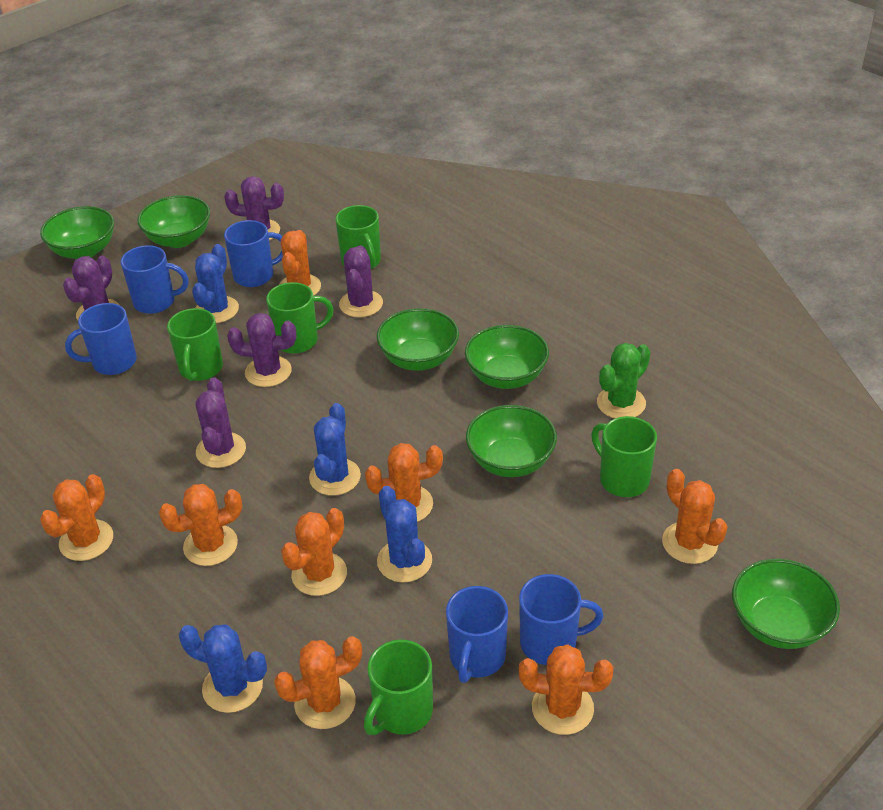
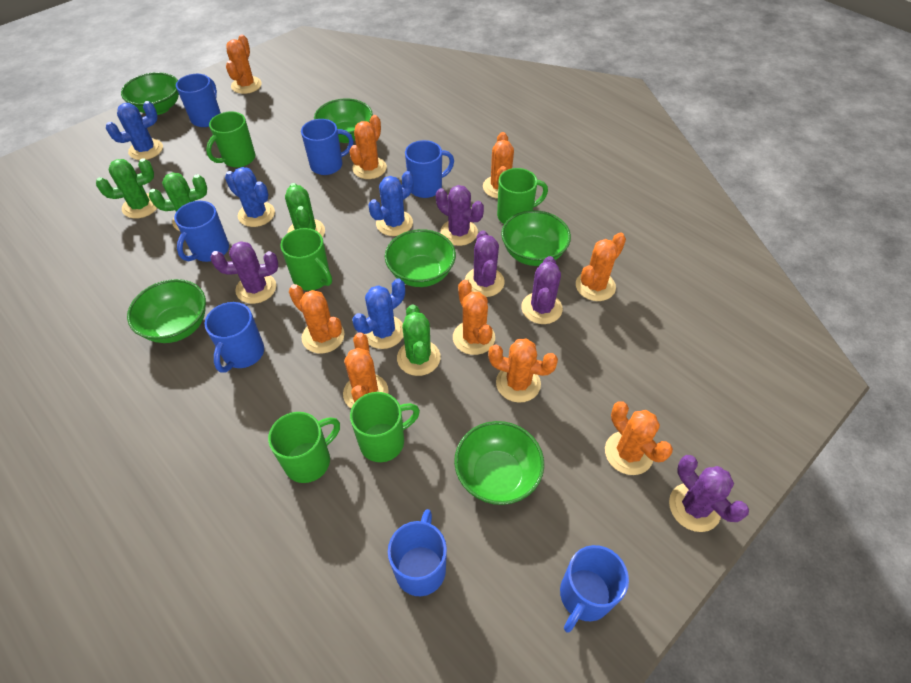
blue mug: [65,303,137,375] [120,245,189,314] [224,220,283,287] [446,586,508,683] [519,574,604,665] = 5 -> [174,201,229,262] [176,74,221,127] [205,302,264,373] [301,119,354,175] [388,509,447,596] [405,140,454,198] [560,545,629,632] = 7
green cactus: [597,343,651,418] = 1 -> [96,158,157,219] [149,172,207,231] [285,183,325,237] [397,304,441,376] = 4
orange cactus: [40,474,113,561] [159,484,242,566] [274,636,362,729] [279,230,321,296] [281,508,347,596] [365,443,443,522] [518,644,613,735] [662,469,728,564] = 8 -> [226,35,262,94] [289,284,344,354] [343,332,389,409] [349,115,387,179] [453,280,495,355] [483,132,514,199] [488,338,558,403] [576,233,626,301] [605,401,673,475] = 9

